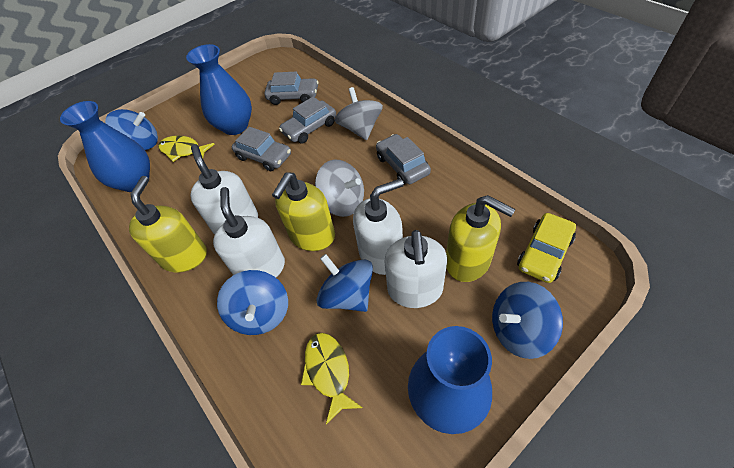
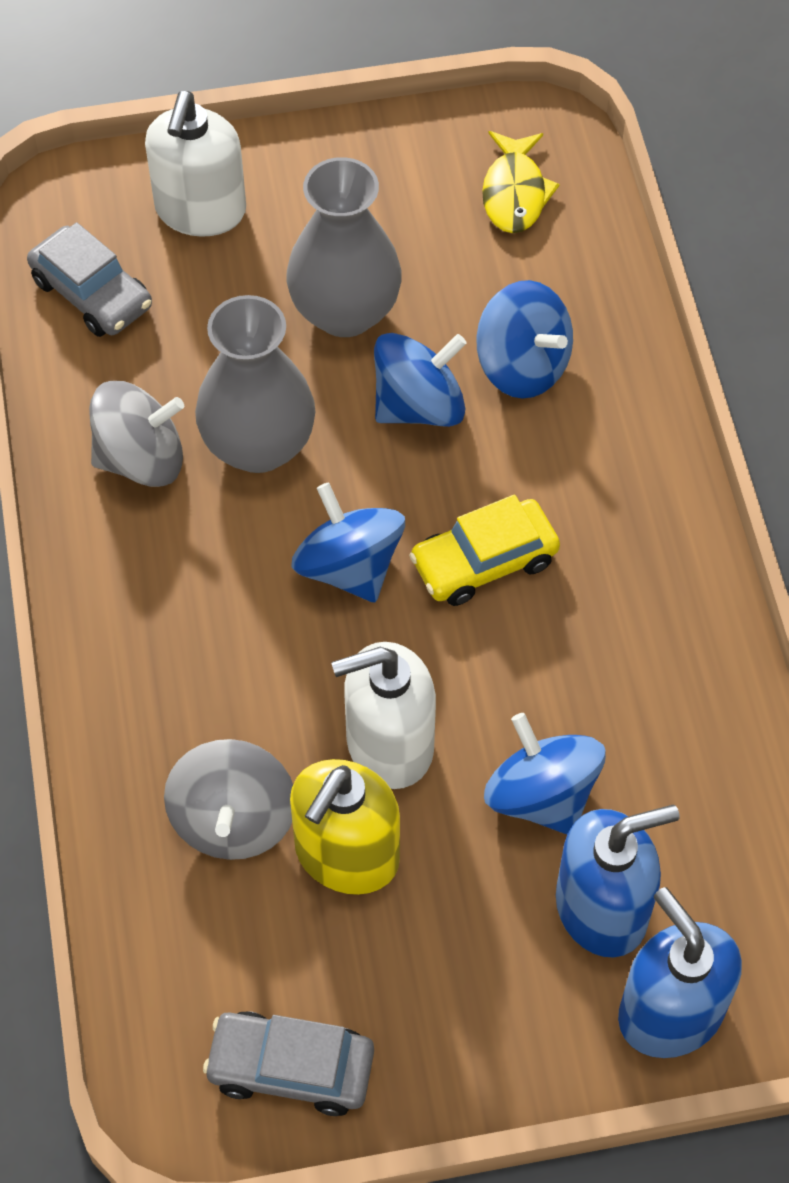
blue soap dispenser: none = 0 -> [556,805,679,958] [618,887,742,1058] = 2
blue vase: [60,101,150,192] [186,44,252,135] [408,326,492,434] = 3 -> none = 0
grey car: [232,127,291,171] [264,71,319,105] [279,97,336,144] [376,134,431,184] = 4 -> [27,222,152,337] [203,1011,374,1116] = 2
grey vase: none = 0 -> [195,295,316,473] [286,157,402,337] = 2
white soap dispenser: [190,144,258,235] [213,187,285,278] [353,178,404,275] [385,230,447,308] = 4 -> [145,91,246,237] [331,642,436,789] = 2
yellow fish: [158,135,215,162] [301,333,363,424] = 2 -> [482,131,560,233] = 1
yellow soap dispenser: [129,176,207,273] [272,172,335,251] [446,195,515,282] = 3 -> [290,759,400,895] = 1

